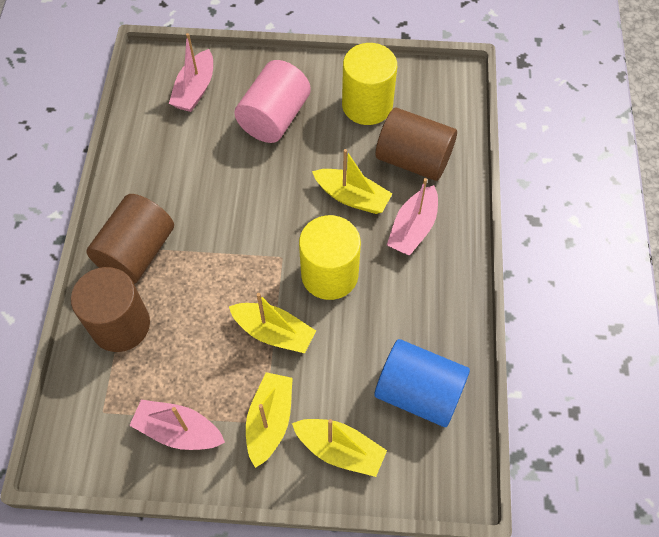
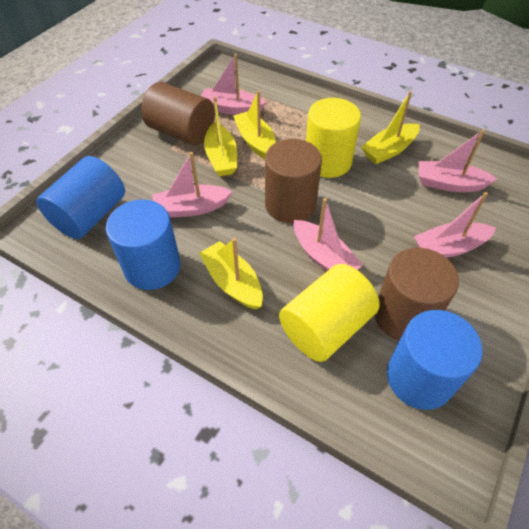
blue cylinder: [374,339,470,427] = 1 -> [36,156,125,239] [106,200,181,290] [387,310,483,410] = 3
pink boat: [129,400,225,450] [169,33,213,112] [387,178,438,256] = 3 -> [152,152,233,217] [201,54,266,115] [294,198,363,271] [414,192,496,258] [419,129,497,192] = 5
pink cylinder: [234,60,311,143] = 1 -> none = 0

